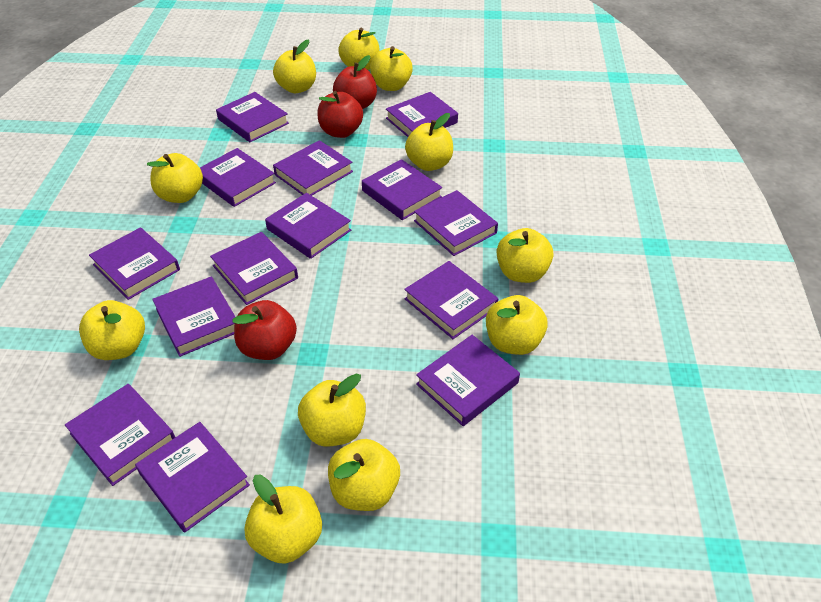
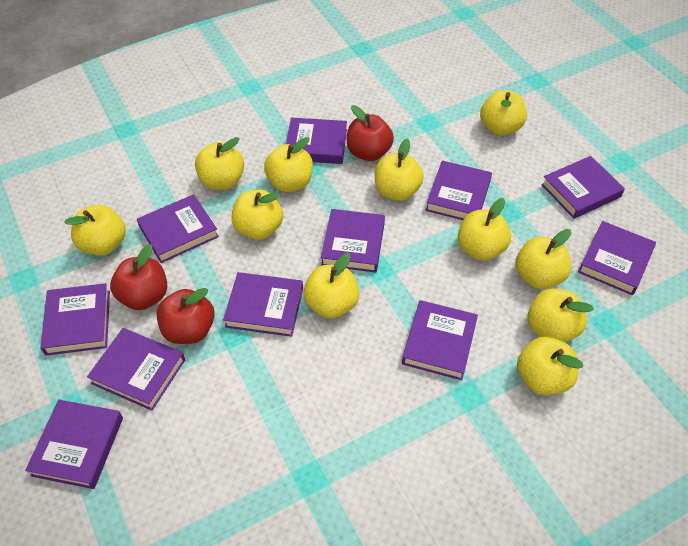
purple book: [65,384,175,486] [89,227,180,300] [135,422,250,532] [152,277,235,357] [200,148,276,207] [210,232,298,305] [216,92,289,142] [265,193,351,259] [273,140,353,196] [362,159,442,220] [386,92,458,137] [404,261,498,339] [414,190,498,256] [416,335,520,426] = 14 -> [25,400,123,489] [41,283,110,356] [87,328,185,411] [137,194,219,263] [223,272,303,337] [286,118,347,164] [321,209,385,273] [402,300,478,380] [426,161,492,220] [541,156,625,219] [578,221,656,295] = 11

